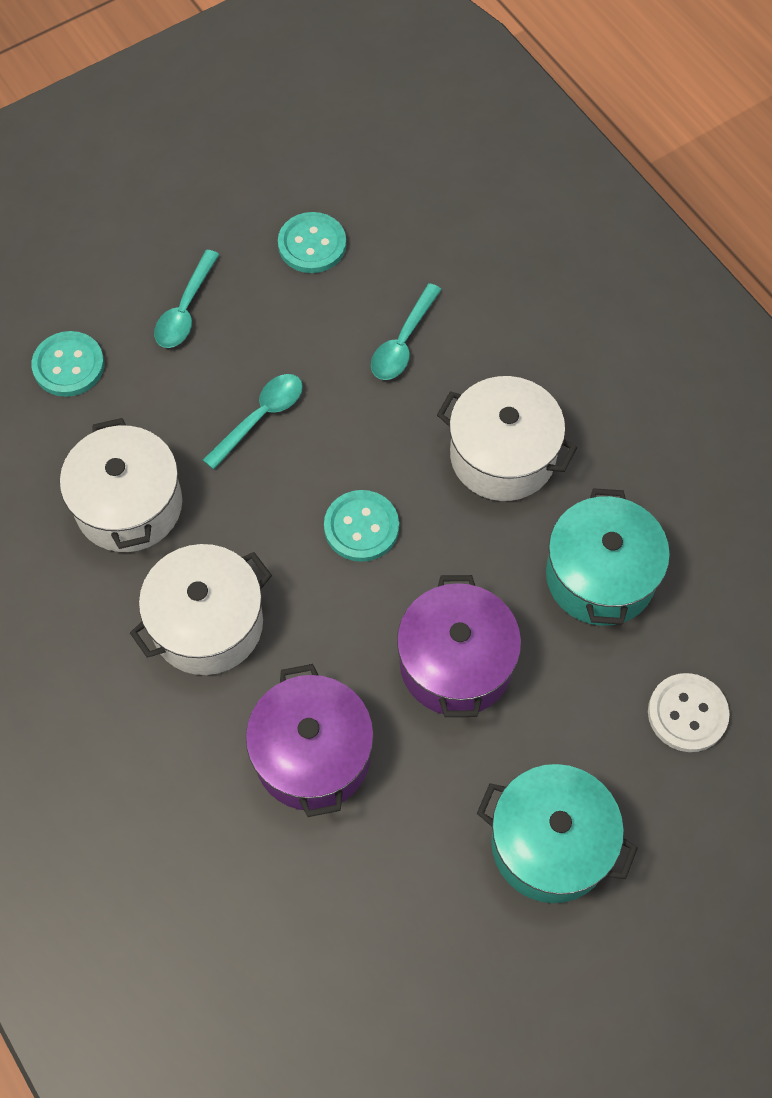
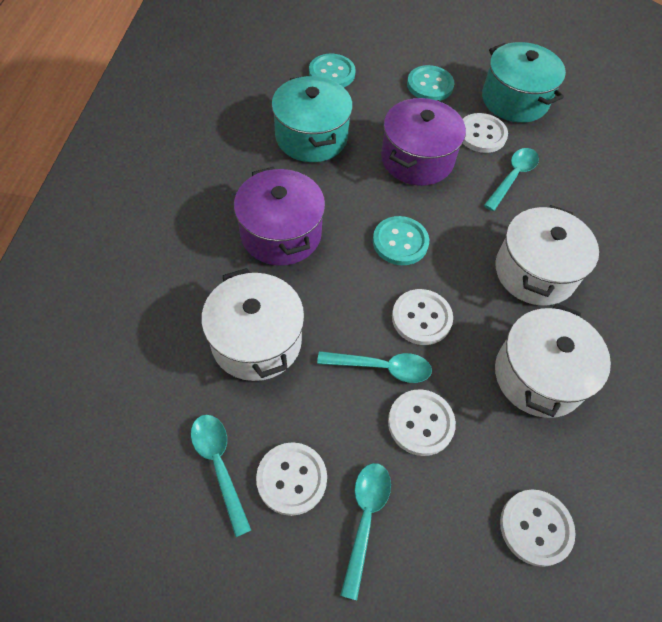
turquoise spoon: [154,250,220,348] [203,374,303,470] [371,283,442,380] = 3 -> [191,415,251,537] [317,351,432,383] [340,463,391,600] [484,148,539,211] = 4
white button: [648,673,730,752] = 1 -> [256,442,327,516] [388,389,456,456] [392,289,453,345] [463,113,508,153] [500,489,576,567] = 5

